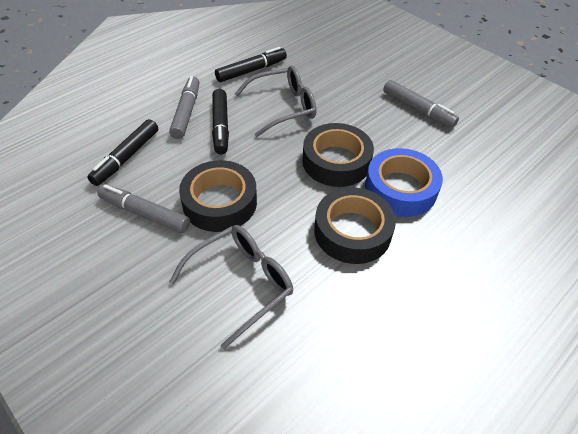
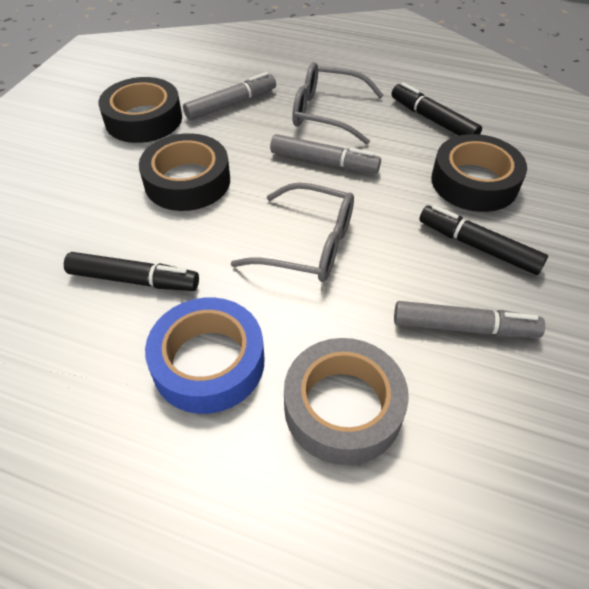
grey tape: none = 0 -> [284,338,409,465] = 1

